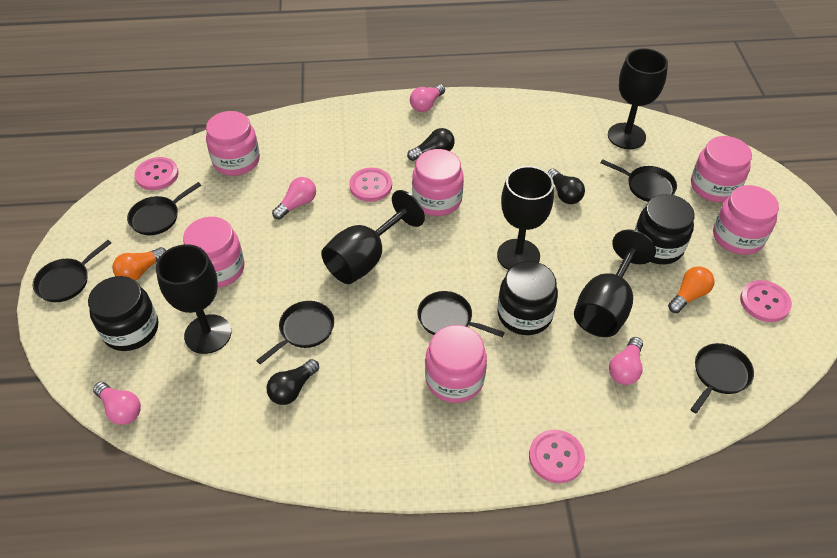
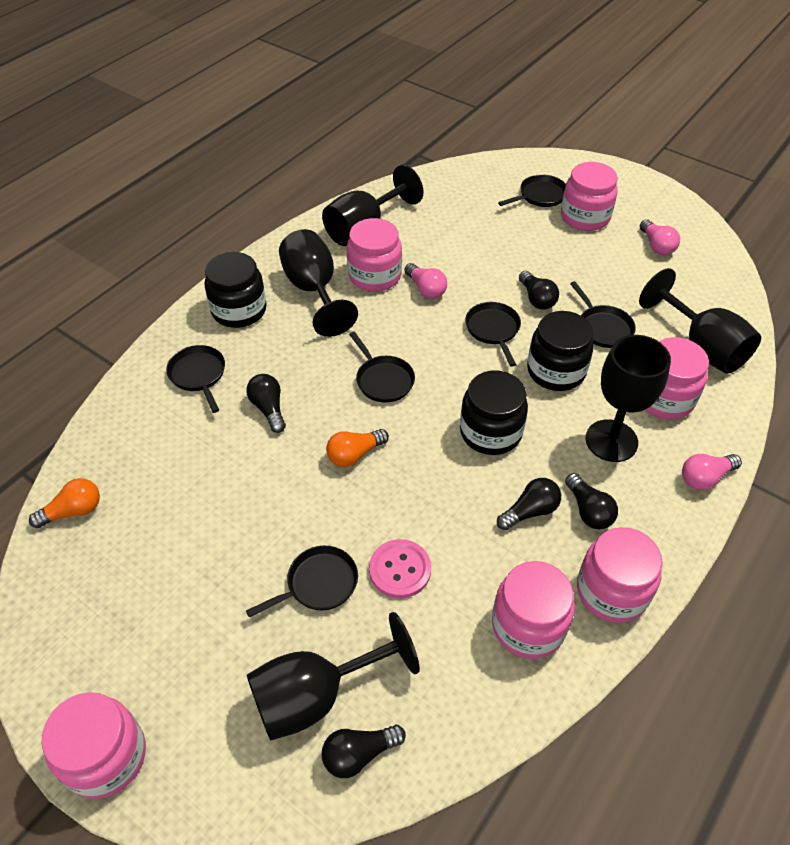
black light bulb: [266,359,319,405] [407,128,455,161] [547,169,585,204] = 3 -> [246,374,286,433] [322,725,406,778] [497,478,561,530] [519,271,559,310] [565,473,618,529] = 5
pink button: [135,157,179,190] [349,168,392,202] [529,430,585,483] [740,280,792,322] = 4 -> [369,539,431,598] = 1
pink light bulb: [93,382,141,425] [272,177,316,220] [410,84,445,112] [609,337,643,385] = 4 -> [404,263,447,299] [640,220,680,255] [682,454,742,490] = 3

